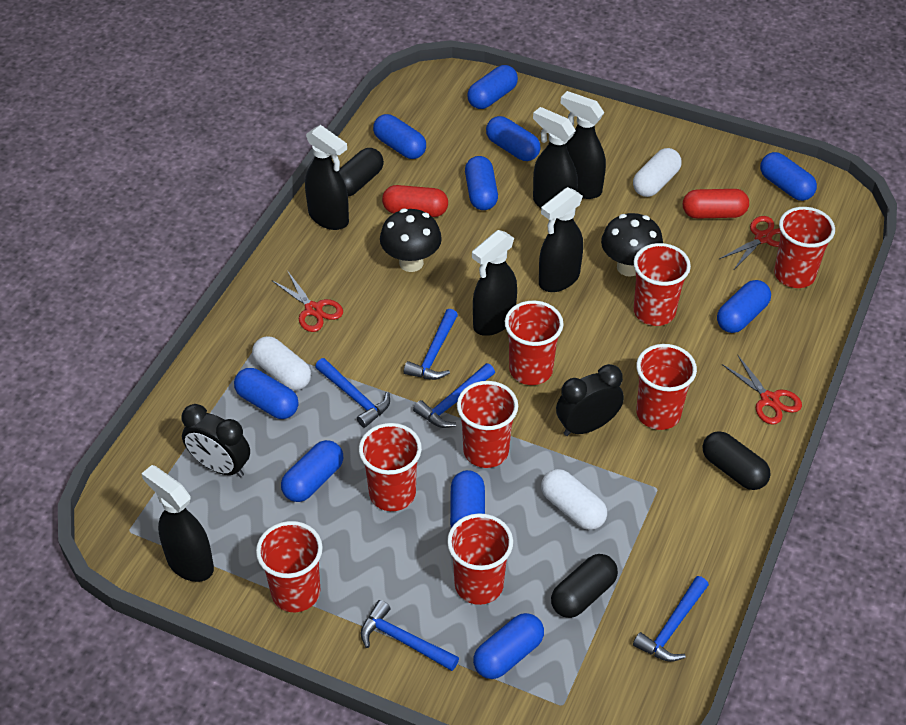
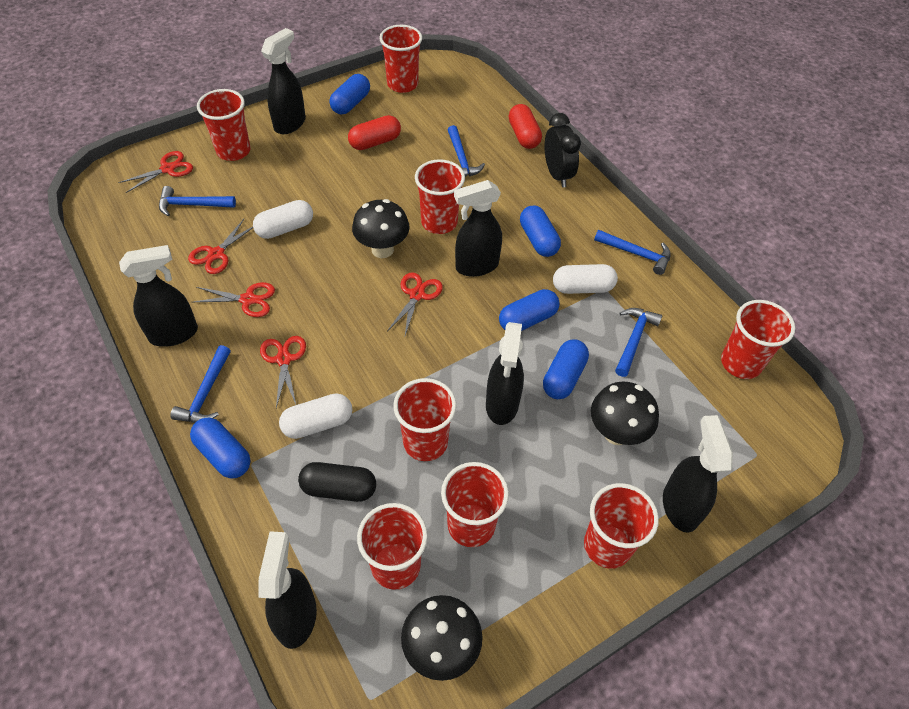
black capsule: [339,148,384,196] [551,554,618,618] [703,431,771,490] = 3 -> [298,462,376,502] = 1
black clock: [182,404,250,477] [556,364,624,436] = 2 -> [545,113,581,187] = 1
black mushroom: [380,209,442,272] [601,213,663,277] = 2 -> [352,199,410,258] [401,595,483,681] [591,382,659,445] = 3
blue capsule: [234,368,298,419] [281,440,344,502] [373,114,426,159] [450,470,485,528] [465,156,498,210] [467,65,518,109] [473,613,544,679] [486,116,541,161] [717,280,771,333] [760,152,817,201] = 10 -> [190,417,251,479] [329,74,370,114] [499,289,560,331] [520,205,561,257] [543,339,589,399] = 5
red scissors: [273,270,343,332] [719,216,780,269] [722,356,802,425] = 3 -> [118,151,193,193] [188,219,253,274] [193,282,275,317] [260,336,306,408] [387,272,443,335] = 5

